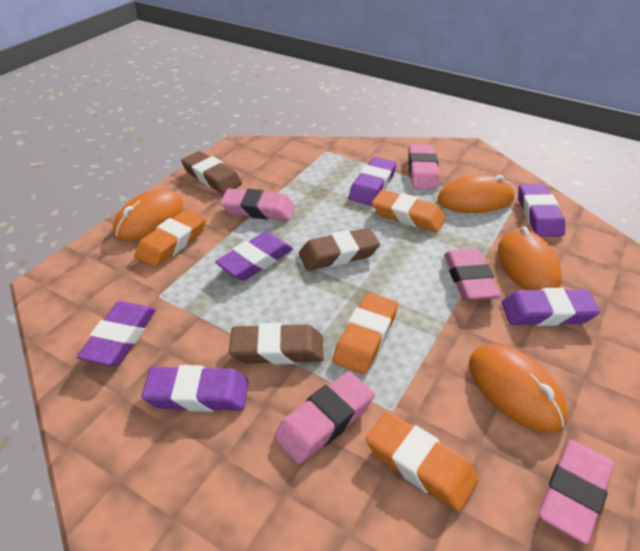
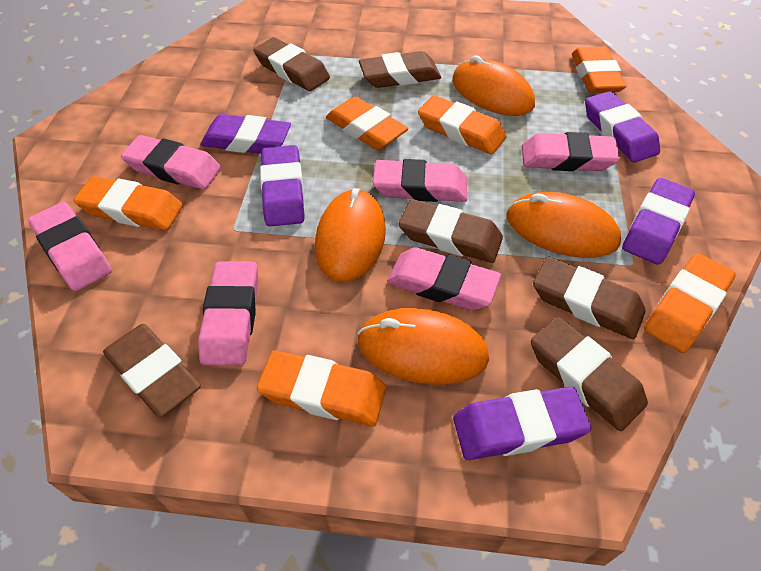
brown eraser: [181,151,242,194] [229,323,324,365] [299,228,380,271] = 3 -> [103,324,201,417] [254,37,330,91] [359,51,441,88] [398,199,503,263] [531,317,648,431] [533,256,646,339] = 6
orange eraser: [135,209,206,268] [333,293,398,374] [366,412,479,512] [372,189,446,232] = 4 -> [73,176,183,231] [257,350,386,426] [326,96,408,150] [418,95,507,154] [572,47,626,93] [644,253,736,353] = 6
pink eraser: [220,188,295,221] [274,371,375,464] [408,144,440,189] [444,249,501,301] [539,440,614,544] = 5 -> [28,202,112,291] [121,135,221,190] [198,261,258,365] [373,159,467,202] [387,247,501,311] [522,132,620,171] = 6
purple eraser: [77,301,156,366] [141,365,249,412] [215,231,293,281] [349,157,397,205] [502,288,600,326] [518,184,565,237] = 6 -> [200,114,291,154] [260,145,305,226] [453,387,591,460] [585,91,660,163] [622,178,695,265] = 5

